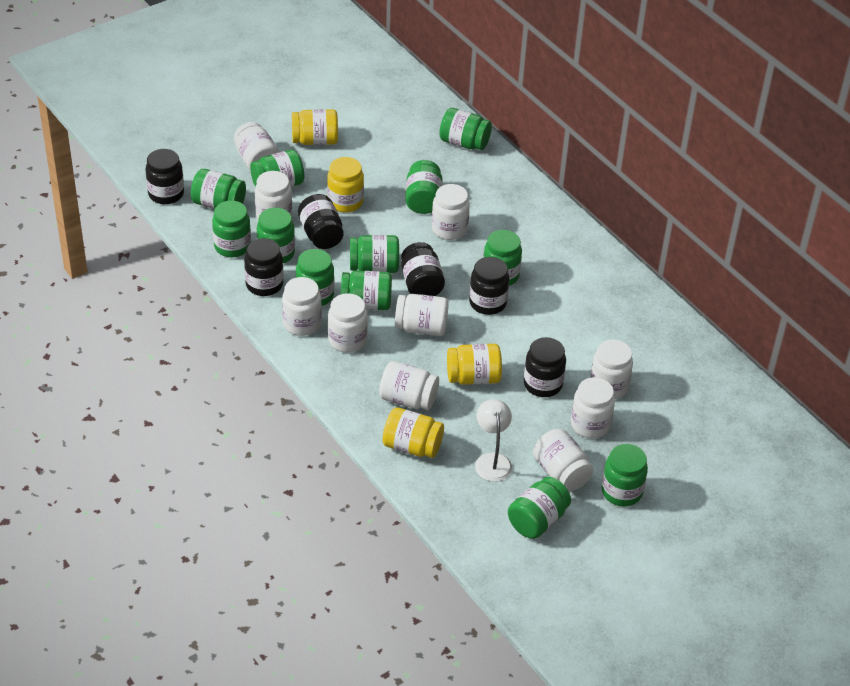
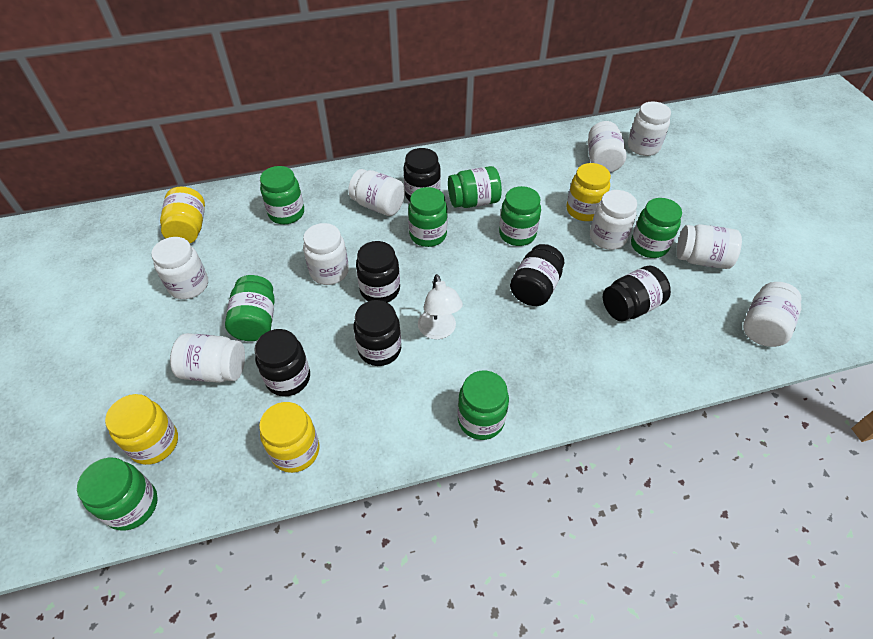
green jar: [191,169,246,209] [212,201,251,257] [250,150,304,187] [257,208,295,263] [296,249,334,306] [341,271,392,310] [350,235,399,273] [405,160,442,214] [439,108,492,150] [483,230,522,286] [508,477,571,539] [602,444,648,506] = 12 -> [77,458,158,531] [225,275,275,341] [260,166,304,224] [408,187,448,247] [448,166,502,208] [458,370,509,440] [499,186,541,246] [631,198,682,258] = 8
white jar: [234,122,279,171] [255,171,292,221] [282,277,322,336] [328,293,368,353] [379,361,439,410] [395,294,449,336] [432,184,470,240] [533,429,594,491] [571,377,615,438] [590,340,633,399] = 10 -> [151,237,208,299] [170,333,245,383] [303,223,349,285] [348,169,405,216] [588,121,626,173] [590,190,637,250] [628,102,671,156] [677,224,742,269] [743,282,802,347] = 9

